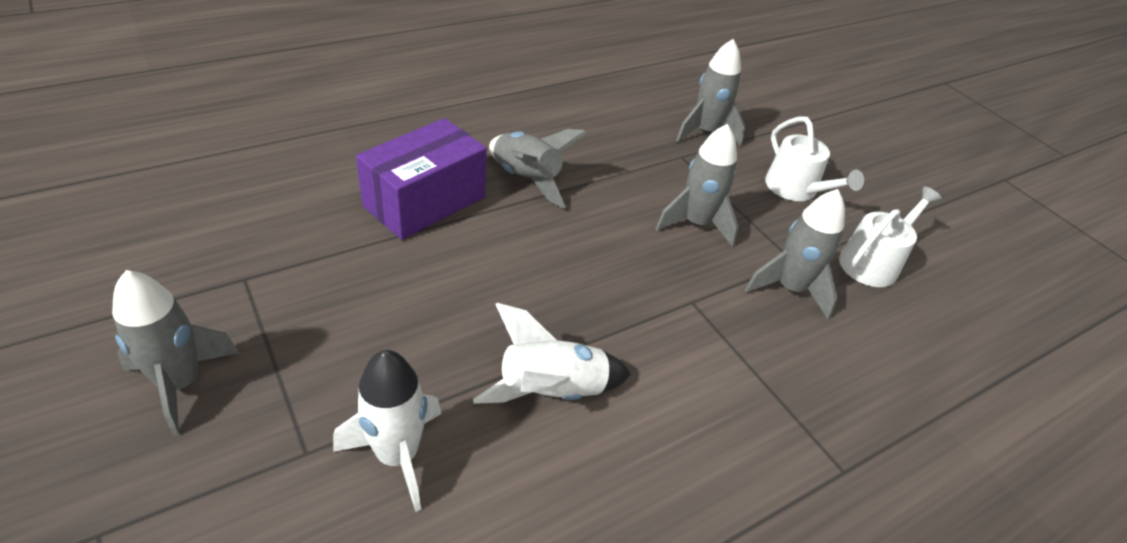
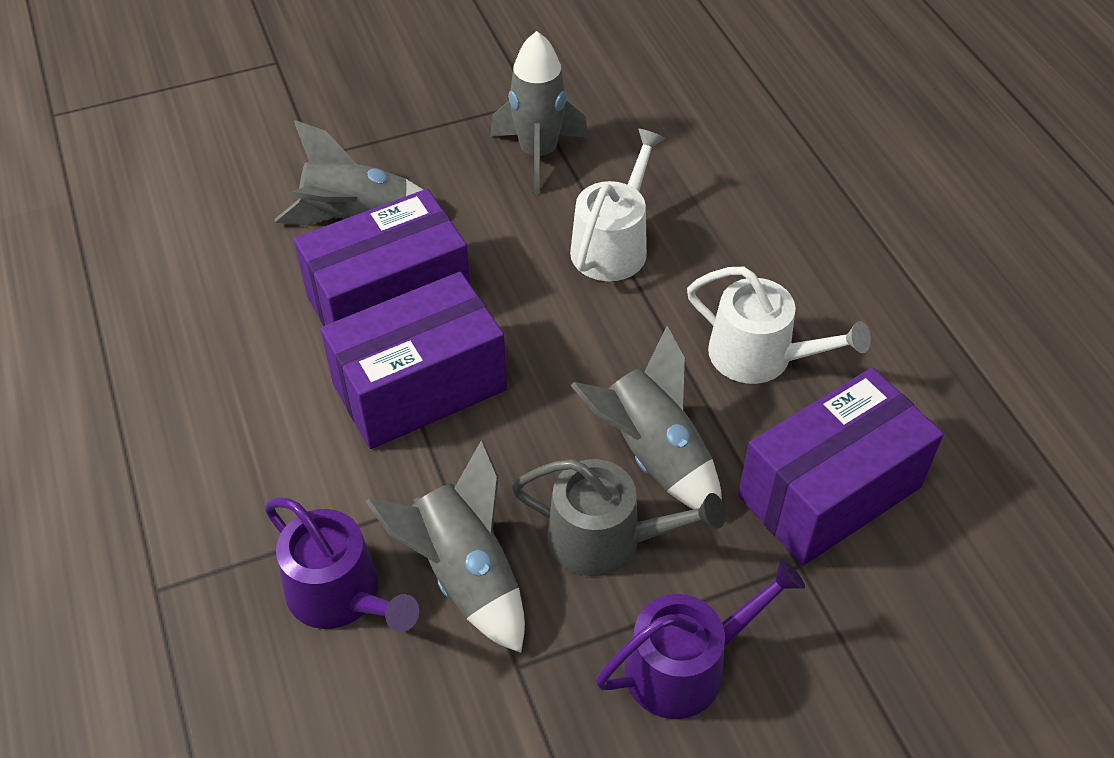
grey rocket: [112,270,239,436] [489,129,587,208] [656,124,739,247] [676,39,745,146] [745,189,845,320] = 5 -> [275,120,423,226] [366,440,525,653] [490,31,588,194] [570,325,722,509] = 4
grey watering can: none = 0 -> [512,459,725,576] = 1
purple box: [356,118,487,240] = 1 -> [294,189,470,326] [320,272,507,449] [738,368,944,566] = 3
purple watering can: none = 0 -> [264,497,419,632] [596,559,805,719] = 2
white rocket: [333,350,441,512] [473,303,631,404] = 2 -> none = 0

